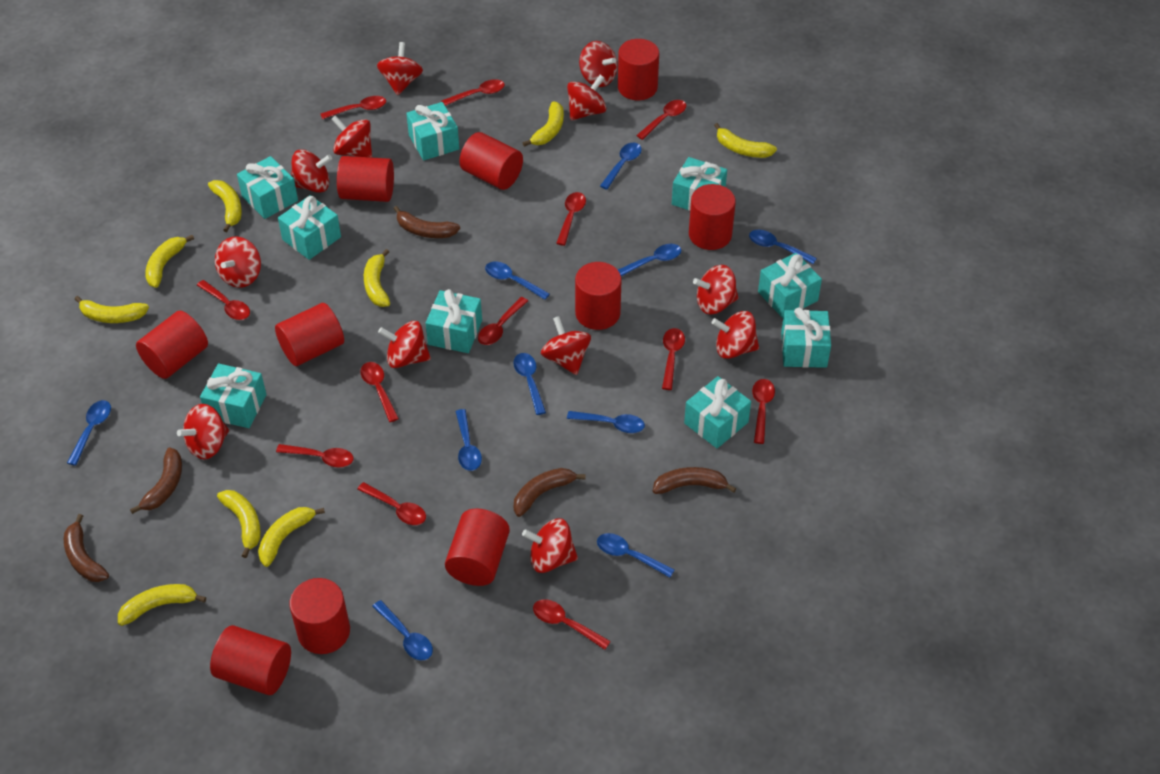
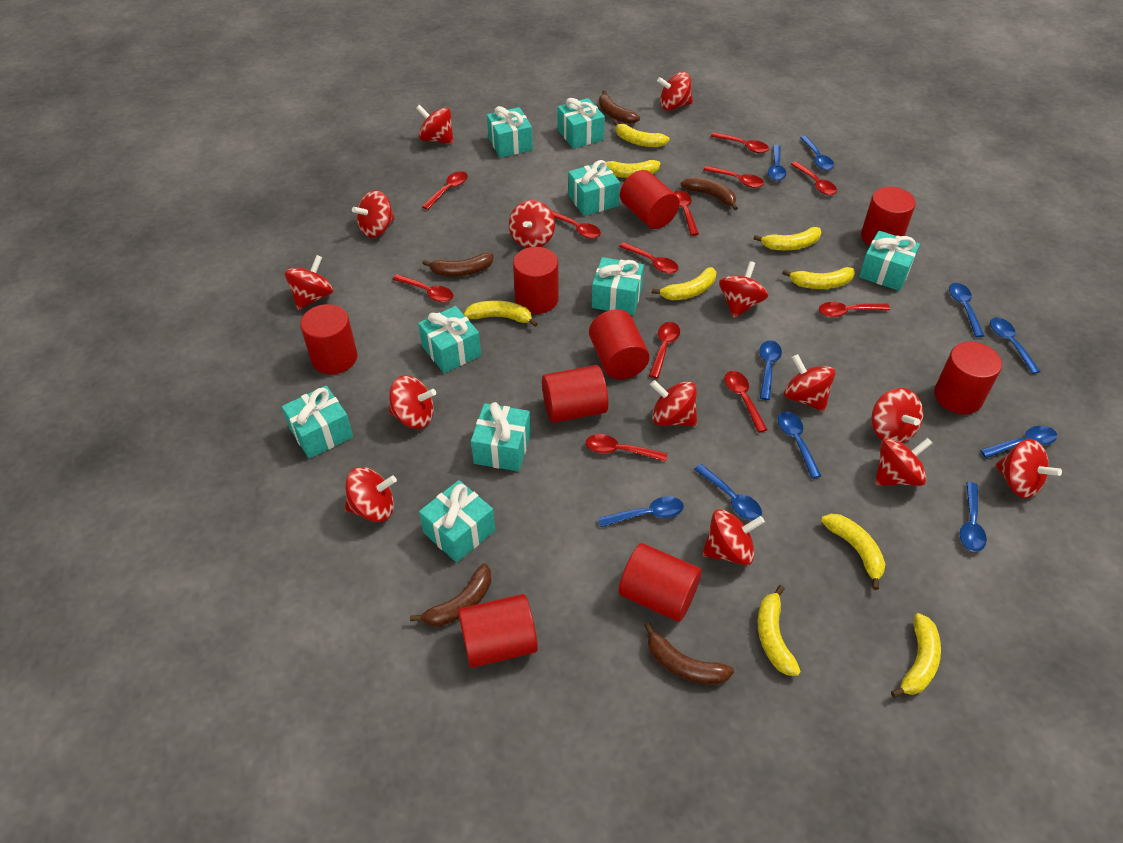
red cylinder: [136,311,208,379] [210,625,291,695] [275,303,344,366] [289,578,350,654] [337,156,394,202] [445,508,510,586] [459,132,523,190] [575,262,621,330] [618,39,659,100] [689,184,736,250] = 10 -> [300,304,358,374] [458,594,538,668] [513,247,559,314] [542,365,608,423] [589,309,650,380] [619,543,702,622] [620,170,679,229] [861,187,916,246] [934,342,1002,414] = 9
red spinning top: [177,404,229,460] [215,237,261,288] [291,149,332,193] [331,115,372,157] [377,42,423,95] [378,321,431,368] [522,518,578,573] [541,316,591,375] [567,75,606,120] [579,41,617,87] [693,265,739,315] [712,311,759,359] = 12 -> [285,255,333,310] [345,467,397,522] [352,190,395,238] [389,375,436,429] [416,105,454,144] [509,200,555,248] [650,380,697,426] [657,72,693,110] [702,509,765,565] [719,261,768,318] [784,354,835,412] [872,388,923,443] [875,438,932,486] [995,439,1062,498] = 14

